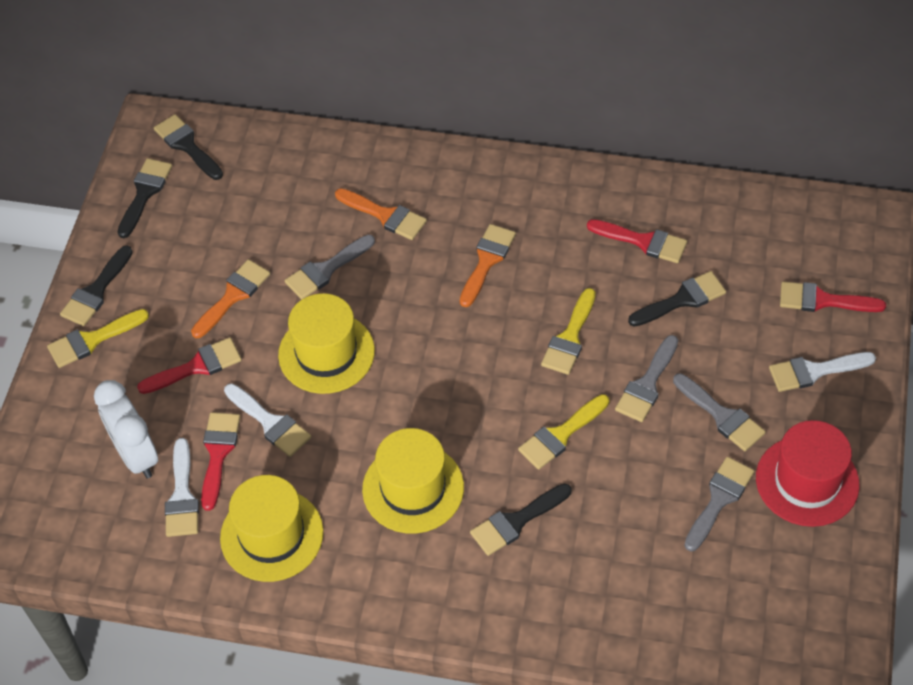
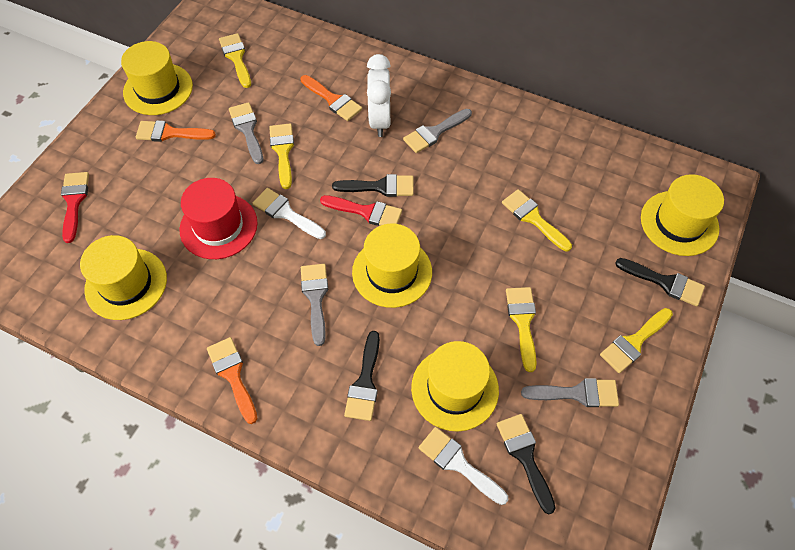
black brush: [60,245,133,326] [117,158,172,238] [154,114,223,180] [470,484,572,556] [628,271,726,327] = 5 -> [332,174,414,197] [344,331,380,421] [497,414,556,514] [615,258,705,306] = 4
red brush: [137,337,242,394] [201,412,240,511] [587,219,687,263] [780,281,886,312] = 4 -> [61,172,89,243] [320,195,402,226] = 2
white brush: [165,438,199,537] [224,384,311,457] [769,352,876,392] = 3 -> [253,188,326,239] [418,427,508,505] = 2
yellow brush: [47,309,149,368] [518,394,610,470] [541,288,596,375] = 3 -> [219,33,251,88] [269,123,294,189] [502,189,572,252] [506,287,536,372] [600,308,673,373] = 5
yellow hat: [220,475,324,582] [278,293,375,394] [362,428,464,534] = 3 -> [80,235,167,320] [121,41,193,115] [352,223,432,308] [411,341,499,432] [641,174,724,256] = 5

